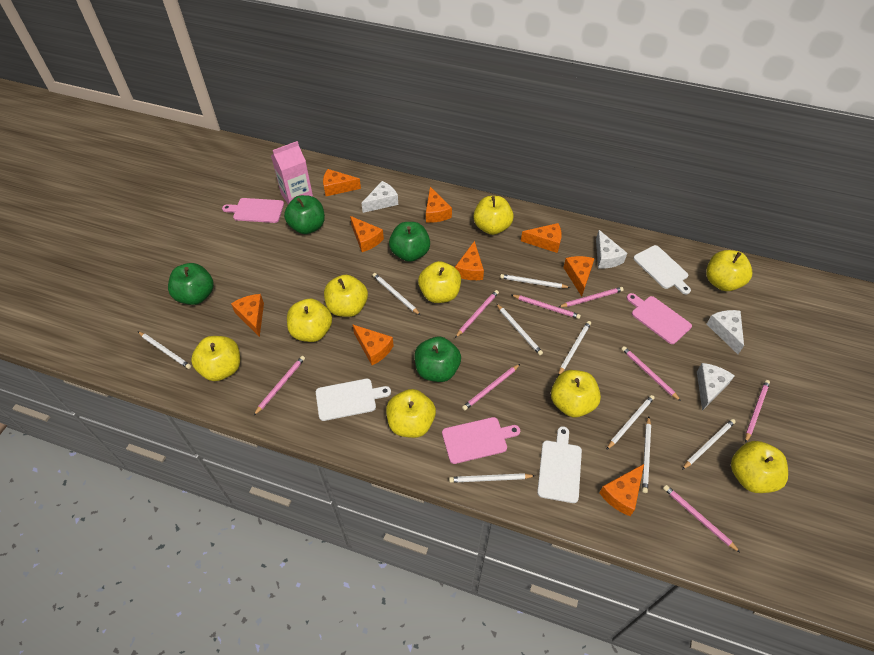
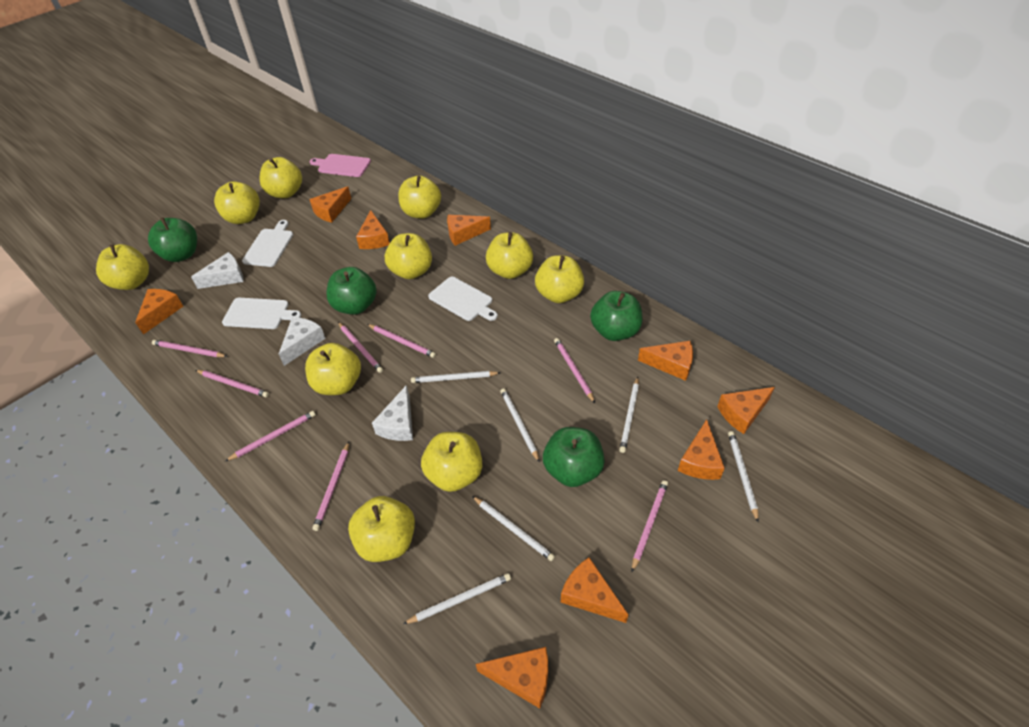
pink carton: [271,141,313,204] = 1 -> none = 0
pink cutting board: [222,198,284,223] [442,417,520,464] [627,293,692,344] = 3 -> [310,154,371,177] = 1
white cheese: [361,181,398,213] [596,230,627,269] [697,363,735,411] [707,310,744,354] = 4 -> [191,252,244,289] [279,317,326,366] [372,385,413,441] = 3
white pencil: [138,331,191,369] [372,273,420,315] [449,473,535,483] [496,303,543,355] [500,274,571,288] [558,321,591,376] [606,395,655,450] [642,417,651,493] [682,419,736,470] = 9 -> [403,573,511,624] [411,371,500,383] [472,496,555,561] [500,388,540,463] [619,377,639,453] [728,431,759,522] = 6
yellow apple: [191,336,240,381] [287,299,332,342] [324,275,368,317] [386,389,436,438] [418,261,461,303] [473,196,514,235] [551,370,601,417] [706,250,752,291] [731,441,788,493] = 9 -> [96,244,149,290] [214,181,260,224] [259,157,302,198] [305,343,361,395] [348,496,415,562] [385,233,432,279] [398,175,441,218] [421,432,482,492] [486,232,533,279] [535,255,584,303] = 10

